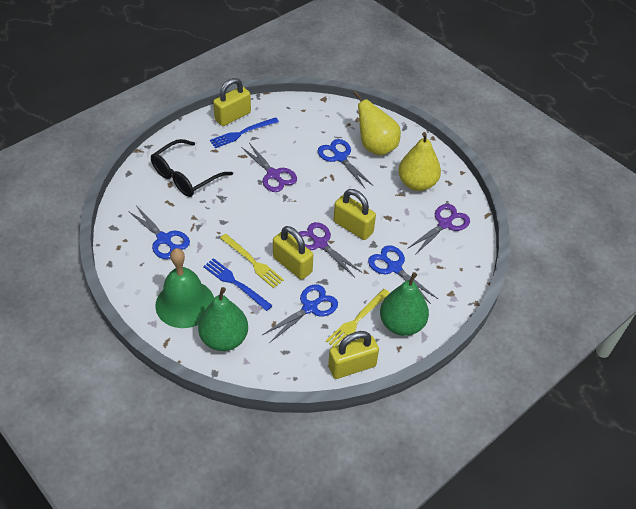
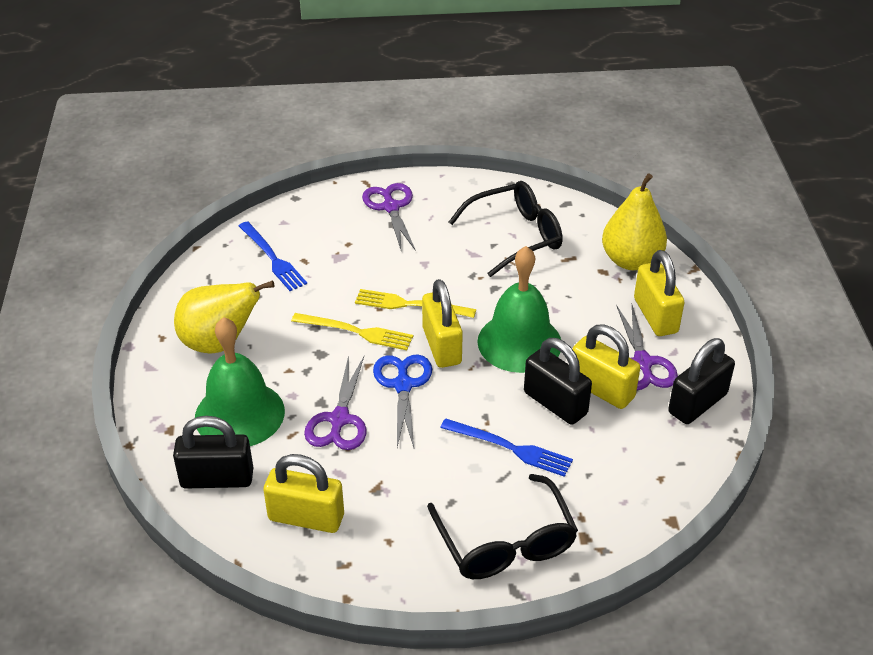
black glasses: [151,139,233,197] = 1 -> [427,474,578,579] [449,181,563,277] = 2
black padlock: none = 0 -> [173,416,253,489] [524,338,592,425] [668,338,735,424] = 3
blue scissors: [128,207,190,259] [262,284,338,343] [318,139,373,188] [368,245,438,304] = 4 -> [373,355,432,447] = 1
green bell: [155,248,214,328] = 1 -> [195,317,285,446] [477,246,561,373] = 2
green pear: [198,287,248,351] [380,272,429,336] = 2 -> none = 0

